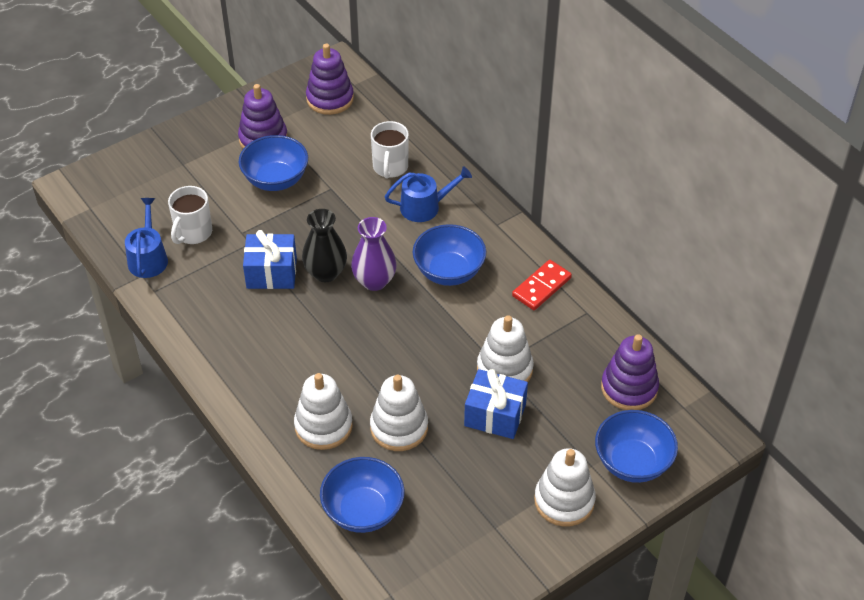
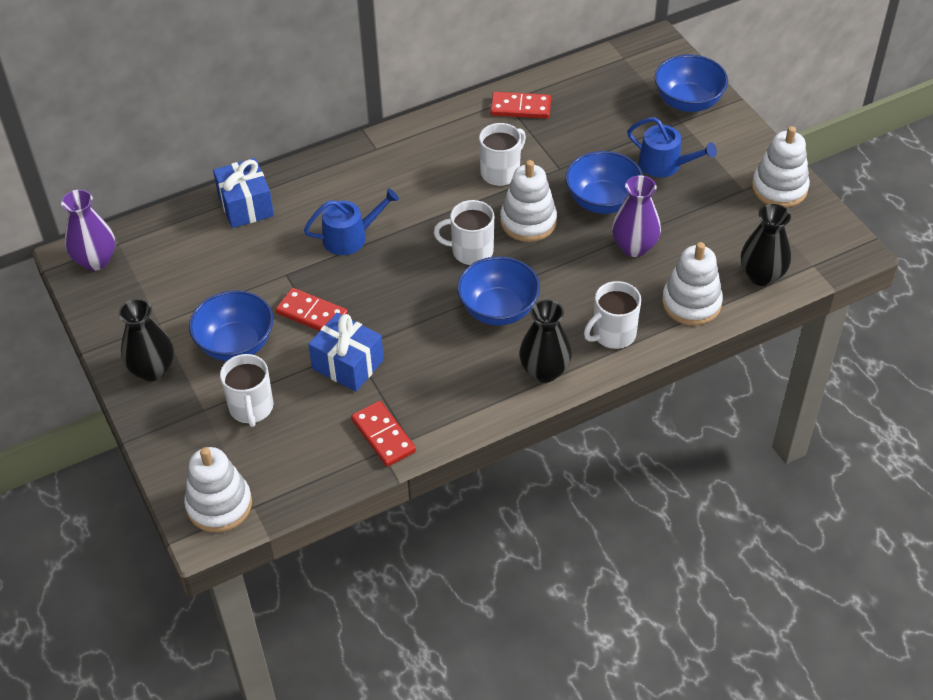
black vase: [302,209,347,282] = 1 -> [118,299,174,381] [519,300,572,383] [741,204,791,286] = 3
purple stacking toy: [238,84,288,149] [306,44,354,115] [601,334,659,410] = 3 -> none = 0
purple vase: [351,217,397,291] = 1 -> [61,190,115,271] [612,175,661,257] = 2
red domino: [512,260,572,310] = 1 -> [276,288,348,331] [351,401,416,467] [490,92,551,119] = 3
white mug: [168,186,212,244] [371,121,409,179] = 2 -> [220,354,273,427] [434,200,494,265] [479,123,526,186] [584,281,641,349] = 4

